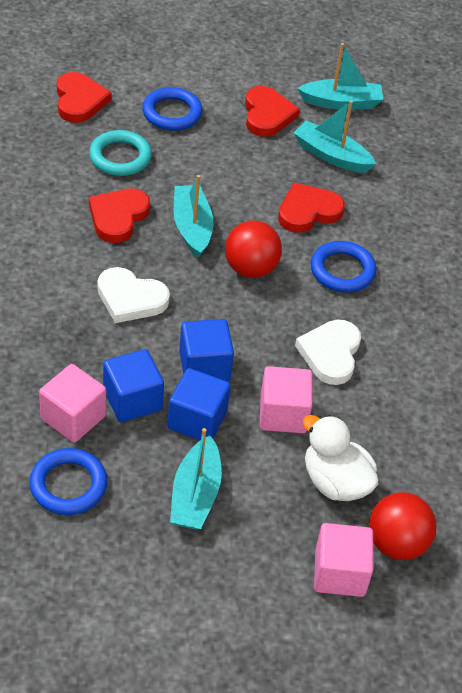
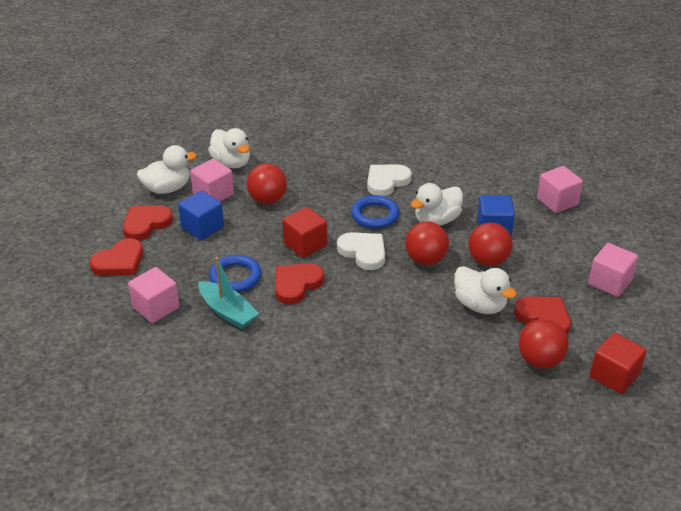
blue cube: [103,349,164,422] [167,368,231,440] [179,319,234,381] = 3 -> [178,191,224,240] [477,195,515,237] = 2
blue ring: [29,448,108,515] [142,87,202,131] [311,241,376,292] = 3 -> [209,255,261,292] [351,195,400,229] = 2
pink cube: [39,364,106,443] [260,366,312,433] [314,523,373,597] = 3 -> [128,267,180,323] [190,159,234,201] [537,166,583,213] [588,243,638,297] = 4
red ball: [225,221,282,278] [369,492,436,560] = 2 -> [247,163,287,204] [405,221,449,265] [468,222,513,266] [518,319,569,369] = 4
red cube: none = 0 -> [282,207,327,258] [590,332,647,394] = 2
turquoise boat: [170,428,222,530] [174,175,213,258] [294,100,376,173] [297,43,383,110] = 4 -> [199,257,259,329] = 1
turquoise ring: [89,130,152,176] = 1 -> none = 0
white duck: [303,415,378,501] = 1 -> [137,145,197,194] [208,128,250,168] [410,183,463,225] [454,266,517,314] = 4

